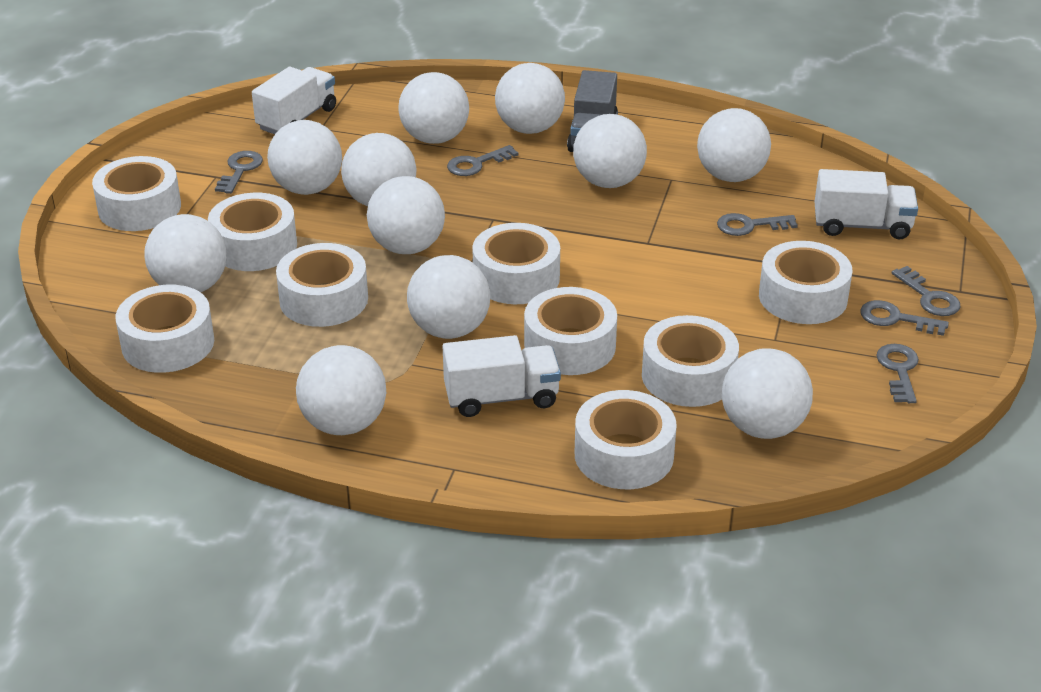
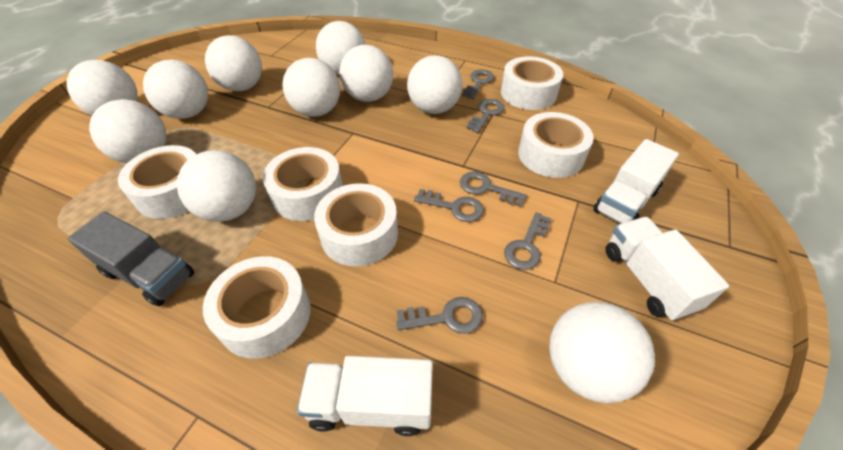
white ball: [144,214,227,292] [267,120,342,195] [296,345,386,435] [341,133,417,206] [367,176,445,254] [399,72,469,144] [407,255,490,339] [495,63,565,134] [573,114,647,188] [697,108,771,182] [722,348,813,439] = 11 -> [66,60,138,115] [89,99,166,163] [143,60,208,119] [177,150,256,222] [205,35,262,91] [283,58,340,117] [316,21,366,75] [339,45,393,102] [407,55,463,114] [549,302,655,403] = 10
white tape: [92,156,181,231] [116,285,214,373] [208,193,297,271] [276,243,368,327] [472,223,560,304] [524,287,617,375] [575,390,677,489] [642,315,739,407] [759,241,852,324] = 9 -> [118,145,196,219] [203,256,310,359] [263,147,343,221] [314,183,398,266] [501,56,563,110] [518,112,594,178] = 6

